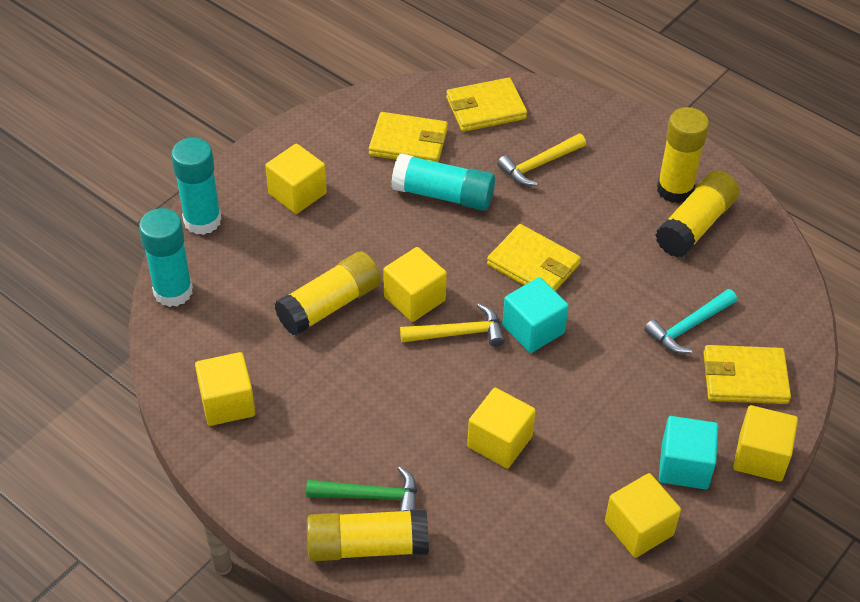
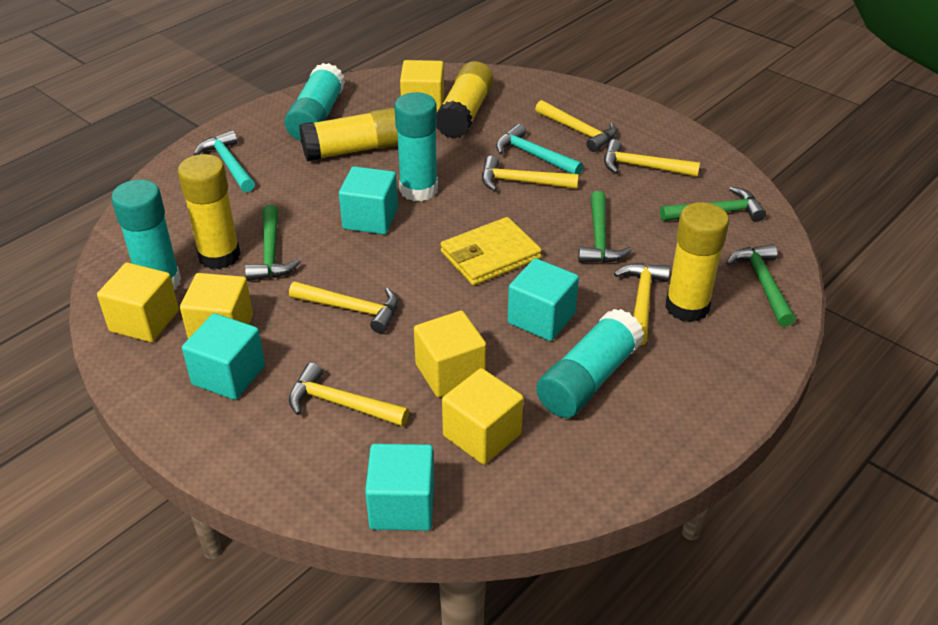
green hammer: [306,466,417,511] = 1 -> [245,205,301,281] [578,191,632,263] [660,187,766,222] [726,244,795,327] = 4
turquoise cube: [502,277,569,353] [659,416,718,489] = 2 -> [182,313,265,400] [339,166,398,234] [365,444,434,531] [508,258,579,341] = 4
turquoise glue stick: [139,208,193,307] [171,138,221,235] [391,153,495,210] = 3 -> [111,179,181,290] [285,63,345,141] [394,92,438,201] [536,309,644,418] = 4
turquoise hammer: [644,289,737,354] = 1 -> [194,130,255,192] [496,124,583,174] = 2
yellow cube: [195,352,255,426] [265,144,327,214] [383,247,447,322] [467,388,536,468] [605,473,681,558] [733,405,798,482] = 6 -> [97,263,179,342] [180,273,253,339] [400,60,444,112] [414,311,486,398] [442,368,523,465] = 5
yellow hammer: [400,304,505,347] [497,134,586,186] = 2 -> [289,281,398,333] [289,363,409,427] [482,156,579,191] [535,100,617,152] [604,139,700,177] [614,263,670,346] = 6
yellow wallet: [369,112,448,162] [446,77,527,132] [487,224,581,291] [703,345,791,404] = 4 -> [441,217,542,286] = 1

